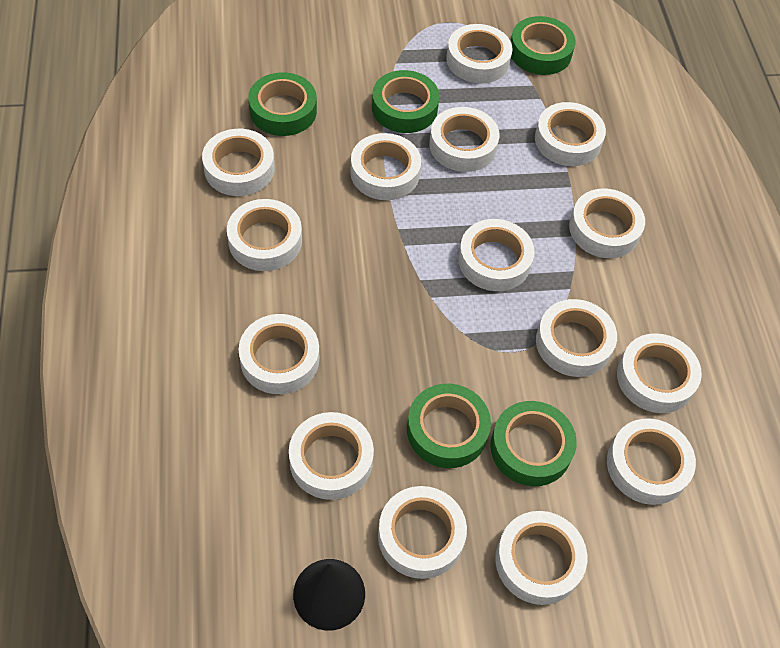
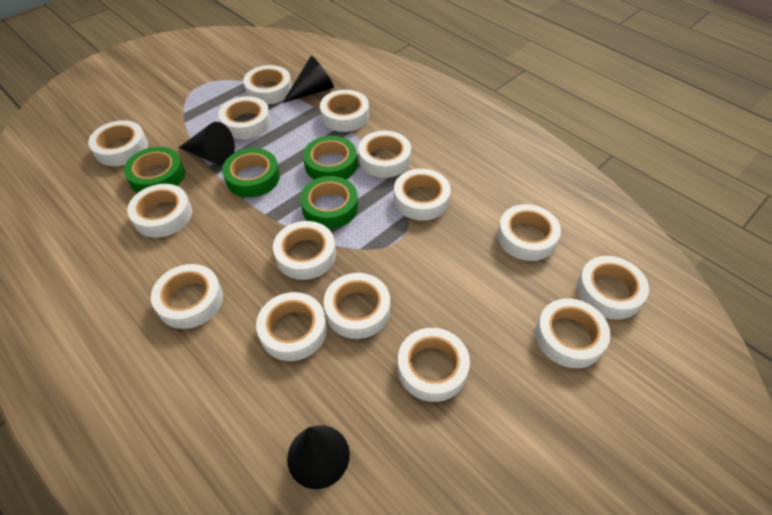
black cone: [293,559,365,631] = 1 -> [178,122,235,165] [283,56,334,103] [287,425,350,489] = 3
green tape: [248,72,317,136] [372,70,440,133] [407,384,491,468] [490,401,577,486] [511,16,576,75] = 5 -> [124,147,185,193] [222,148,280,197] [300,176,358,229] [303,136,357,180] = 4

